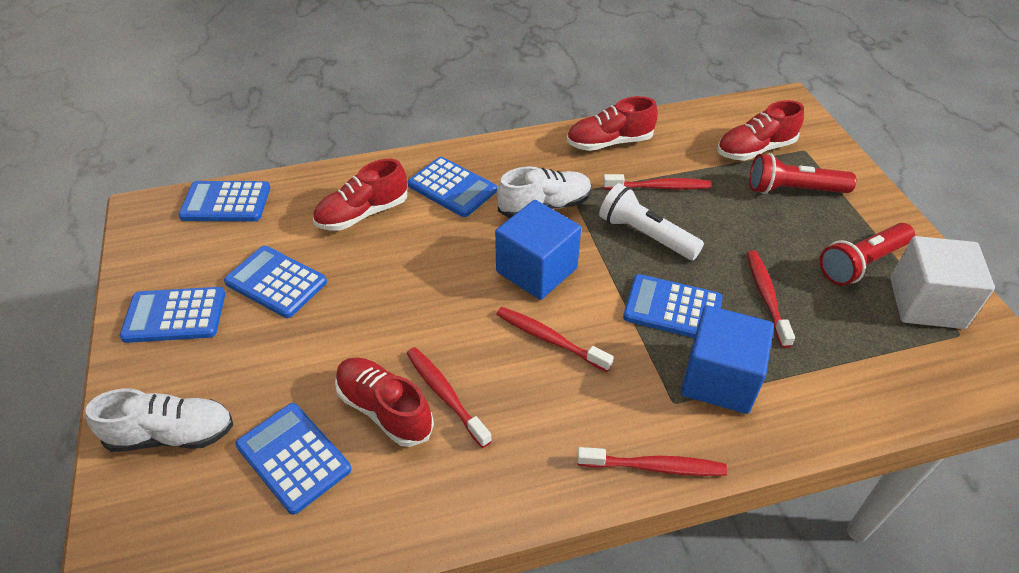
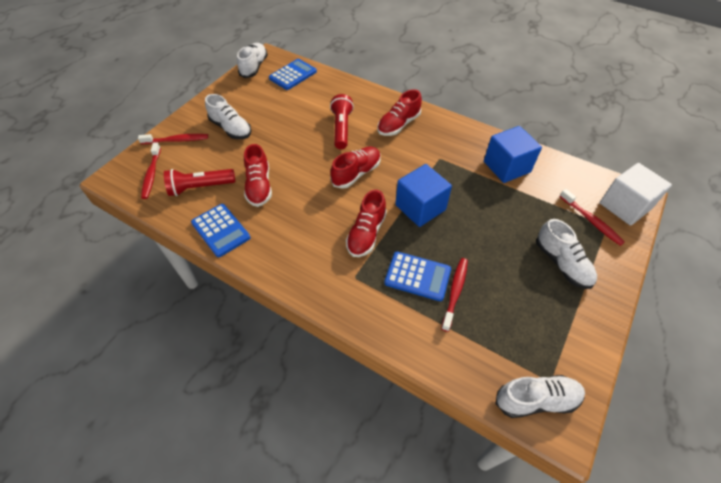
blue calculator: [120,287,225,343] [178,181,270,221] [224,246,327,318] [235,403,351,515] [408,157,497,217] [623,274,723,338] = 6 -> [191,204,250,257] [269,59,317,90] [384,252,451,301] = 3
red toothbrush: [407,347,492,448] [496,307,614,372] [577,447,727,476] [603,174,712,190] [747,250,795,348] = 5 -> [138,134,208,144] [141,142,161,199] [441,258,468,332] [559,189,625,246] = 4
white flashlight: [599,183,704,260] = 1 -> none = 0
white shoe: [86,389,233,452] [497,167,592,218] = 2 -> [205,94,251,139] [237,43,268,78] [495,375,585,418] [536,219,597,289] = 4

